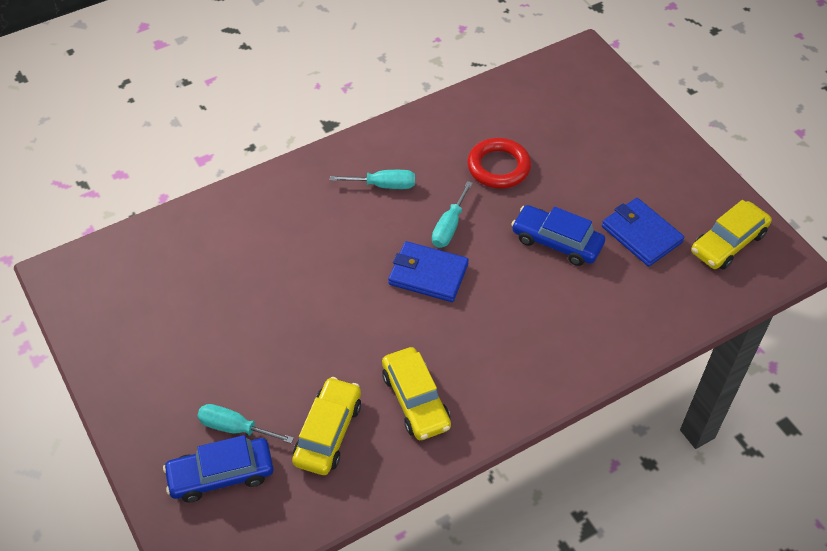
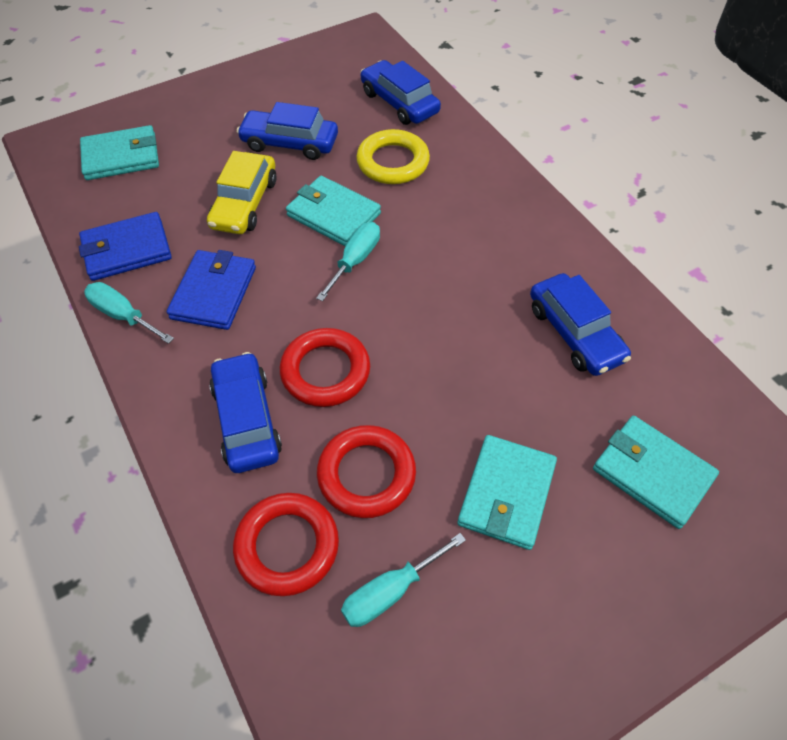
blue car: [163,435,274,502] [511,205,605,266] = 2 -> [209,352,282,473] [237,102,338,160] [360,60,441,125] [530,273,631,376] = 4
red ring: [467,138,531,188] = 1 -> [233,493,339,596] [280,328,370,407] [317,425,416,518] = 3
turquoise wallet: none = 0 -> [80,125,159,180] [286,176,381,246] [457,435,557,550] [593,416,719,529] = 4
yellow car: [292,377,361,475] [382,347,451,440] [691,200,772,270] = 3 -> [207,151,277,234] = 1
yellow ring: none = 0 -> [356,129,430,184] = 1

